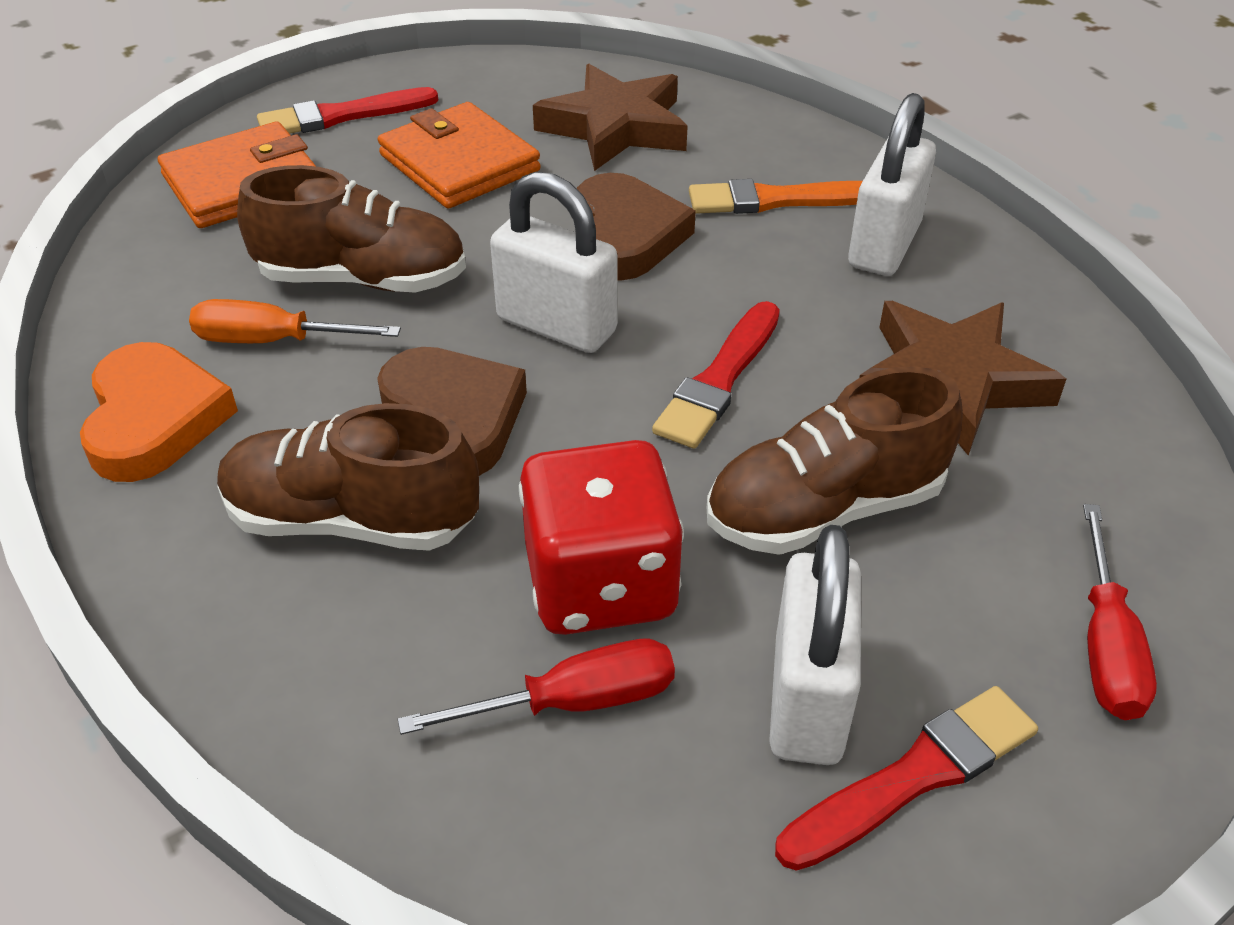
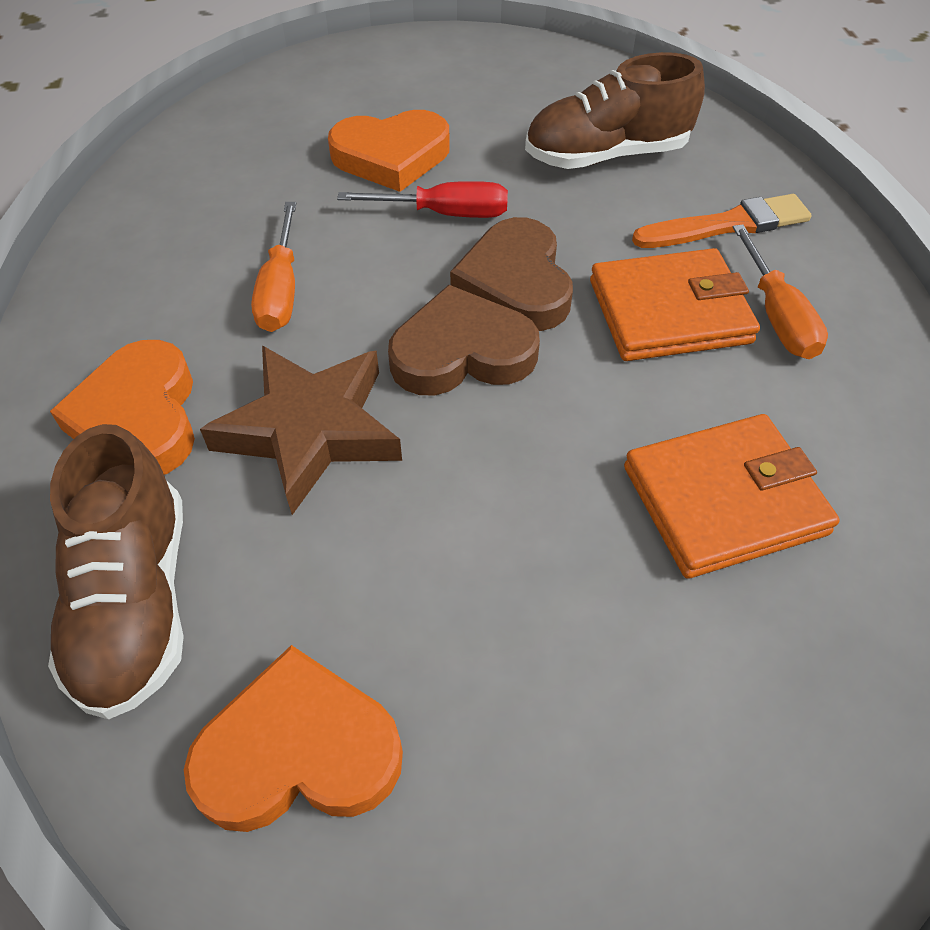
brown shoe: [217,403,479,551] [237,165,466,293] [707,367,963,555] = 3 -> [48,424,184,719] [525,52,705,169] = 2
brown star: [533,64,687,171] [859,301,1066,455] = 2 -> [200,345,402,515] = 1
orange heart: [80,342,238,482] = 1 -> [50,340,195,475] [184,645,403,832] [328,110,450,192] = 3
orange screwdriver: [189,299,401,343] = 1 -> [251,202,296,332] [733,224,828,359] = 2
red brush: [257,87,438,134] [652,301,780,449] [775,686,1038,871] = 3 -> none = 0
red dice: [519,440,684,635] = 1 -> none = 0
red screwdriver: [398,639,675,735] [1083,504,1157,720] = 2 -> [337,181,508,218] = 1
white padlock: [490,171,617,353] [769,525,861,765] [848,93,936,276] = 3 -> none = 0

